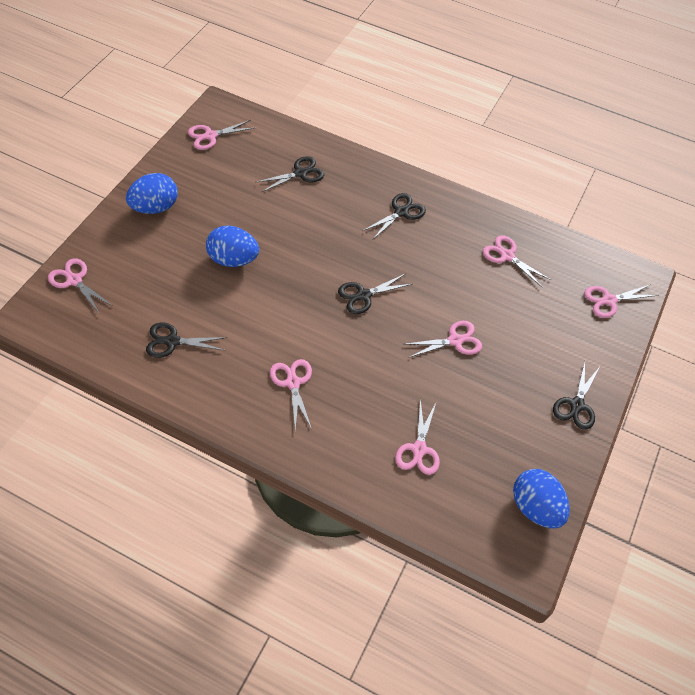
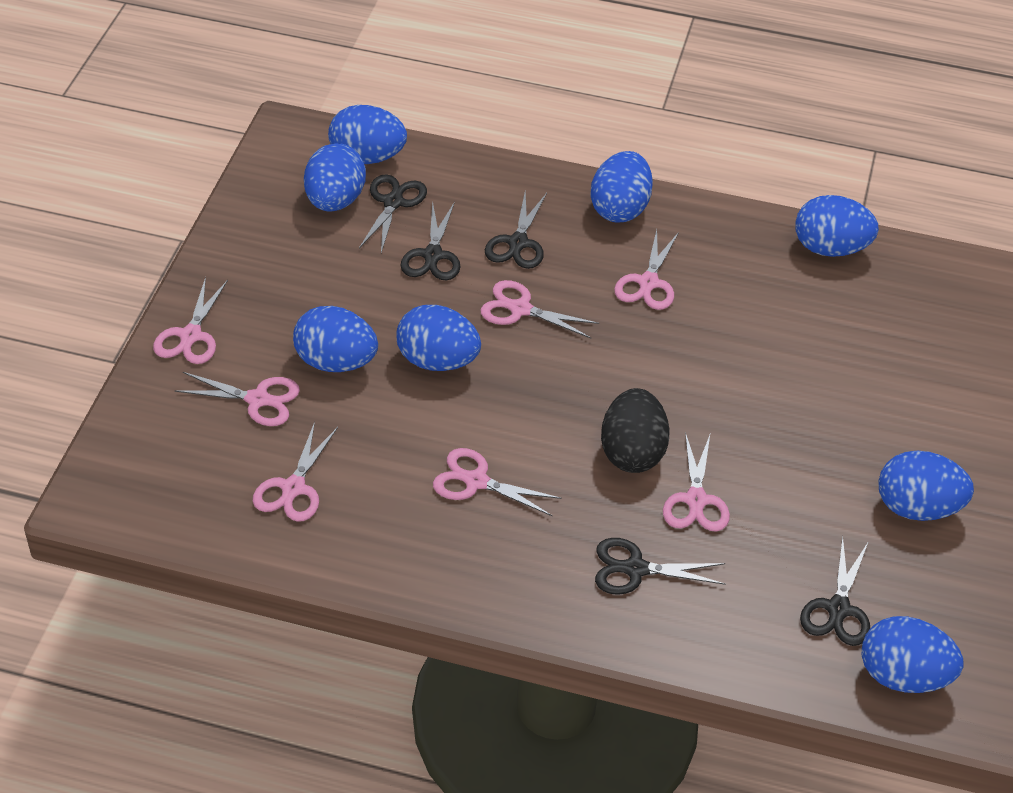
black egg: none = 0 -> [601,388,670,473] = 1
blue egg: [126,173,178,214] [206,226,259,267] [513,469,570,529] = 3 -> [293,306,378,372] [304,143,366,212] [328,105,407,164] [396,305,481,371] [590,151,653,222] [795,195,879,257] [862,616,963,693] [878,451,974,521] = 8

